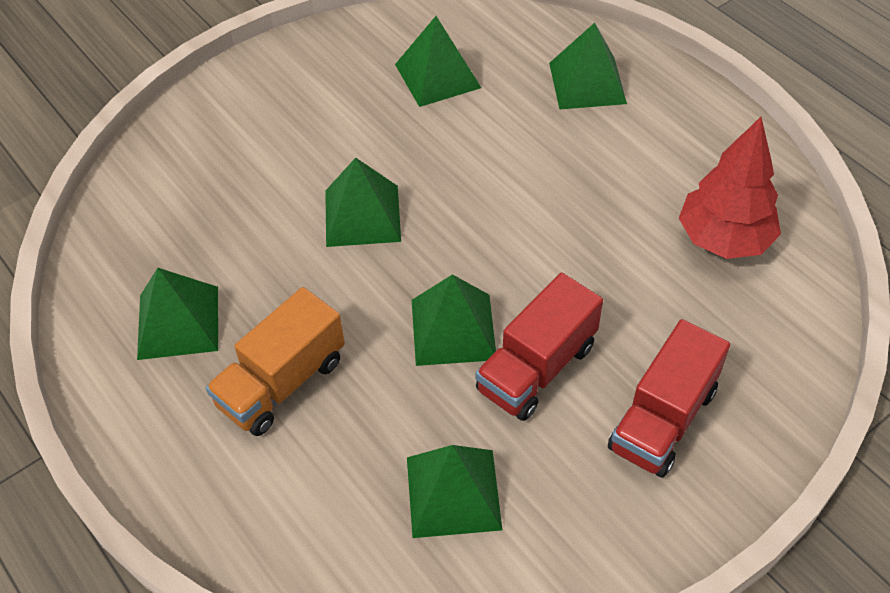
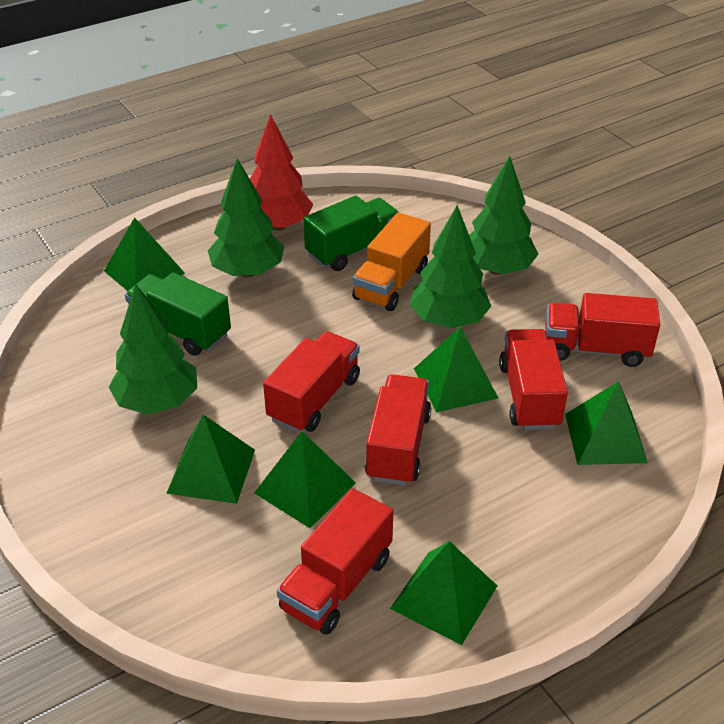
green tree: none = 0 -> [109,284,197,414] [208,158,285,277] [410,205,491,328] [469,156,539,275] = 4
green truck: none = 0 -> [125,272,231,356] [303,195,398,271] = 2
red truck: [475,273,603,421] [608,319,730,478] = 2 -> [263,331,360,432] [277,488,393,635] [365,374,431,485] [499,329,568,430] [545,293,660,367] = 5

